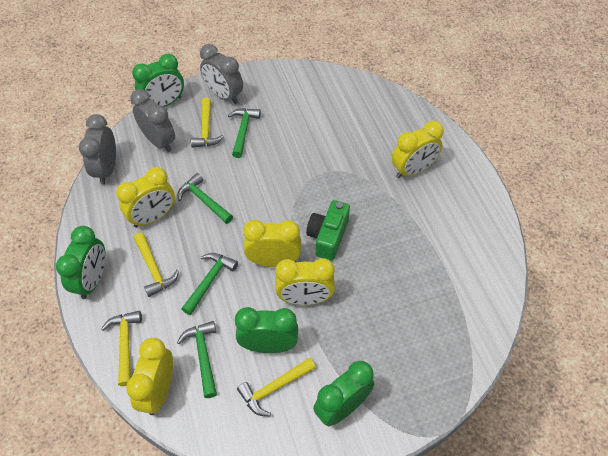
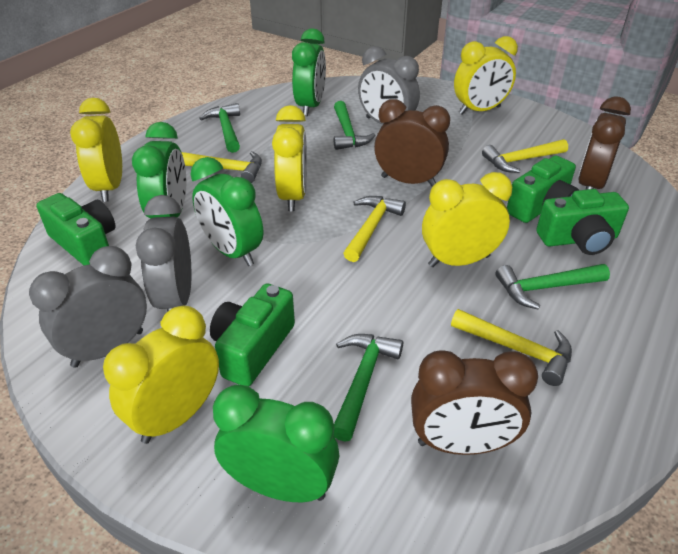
brown clock: none = 0 -> [374,99,450,187] [411,350,538,455] [578,96,631,190] = 3
green camera: [306,200,350,261] = 1 -> [36,193,115,265] [210,283,295,386] [507,156,579,223] [536,189,629,255] = 4

